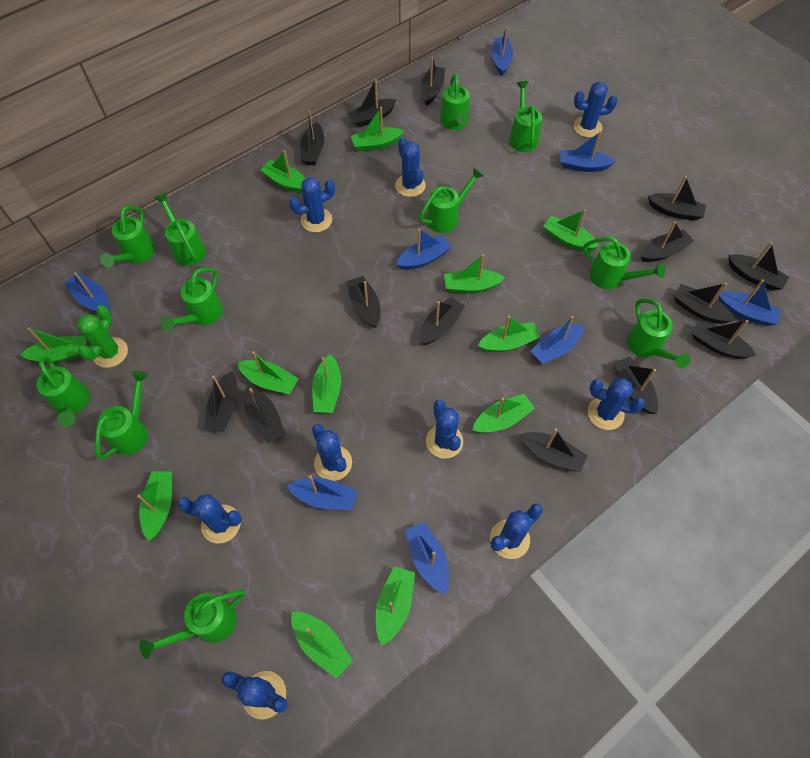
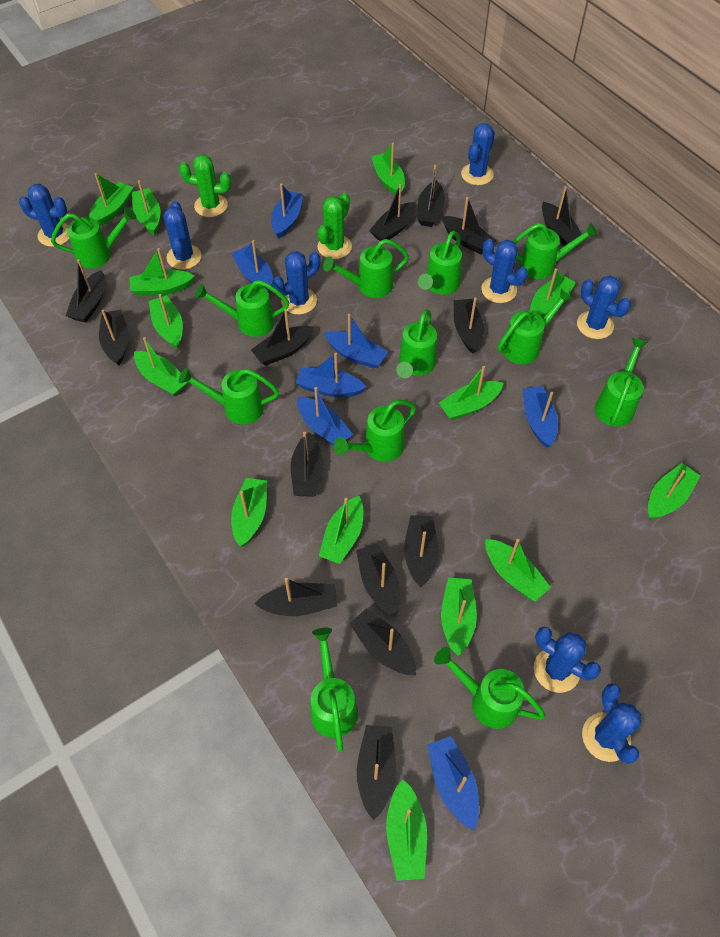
blue boat: [64,272,110,311] [286,475,357,510] [396,229,452,270] [405,522,449,595] [492,27,513,76] [531,316,584,364] [561,131,616,172] [719,279,782,326] = 8 -> [231,240,273,294] [271,183,303,239] [296,353,366,397] [297,387,353,446] [324,314,388,369] [427,736,479,831] [523,386,558,448] = 7
blue cactus: [178,494,242,544] [221,671,287,719] [289,177,335,232] [312,424,352,481] [395,137,426,197] [426,400,463,459] [490,503,543,559] [573,82,618,138] [588,378,645,430] = 9 -> [19,184,69,247] [163,201,201,270] [272,251,320,315] [461,123,495,185] [481,238,528,303] [534,626,601,693] [577,276,631,339] [582,683,641,764] = 8
green boat: [20,327,86,363] [137,471,172,541] [237,351,298,395] [260,150,306,193] [291,612,353,679] [312,354,341,413] [351,107,404,152] [376,566,415,646] [444,254,505,293] [473,393,535,433] [478,316,540,352] [543,209,599,252] = 12 -> [89,173,134,226] [129,248,195,296] [132,180,161,235] [134,337,188,396] [149,294,183,349] [231,478,267,547] [319,496,363,564] [371,143,405,195] [386,779,427,881] [439,366,504,420] [441,578,477,656] [485,539,551,602] [530,268,576,318] [648,463,700,519] = 14
green cactus: [77,305,128,368] = 1 -> [179,154,231,217] [317,193,352,259] = 2
green watering can: [37,357,90,427] [95,371,148,460] [100,206,155,268] [139,590,245,659] [154,193,206,266] [161,267,223,331] [419,168,484,233] [440,74,470,130] [509,81,542,152] [583,237,665,289] [627,299,690,368] = 11 -> [51,207,136,269] [179,368,279,425] [195,280,289,337] [310,628,358,752] [323,239,409,298] [334,400,416,462] [396,310,437,378] [418,231,462,295] [434,647,545,729] [498,289,573,364] [513,223,598,279] [595,338,648,427] = 12

